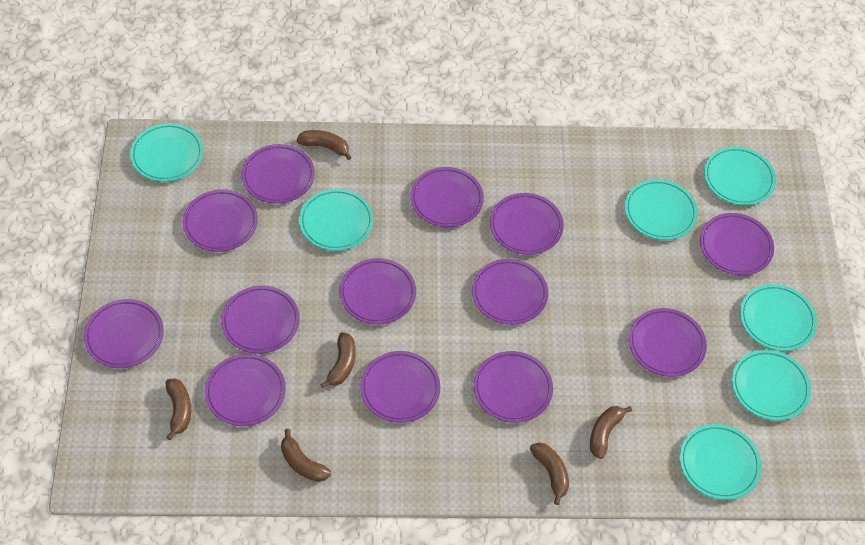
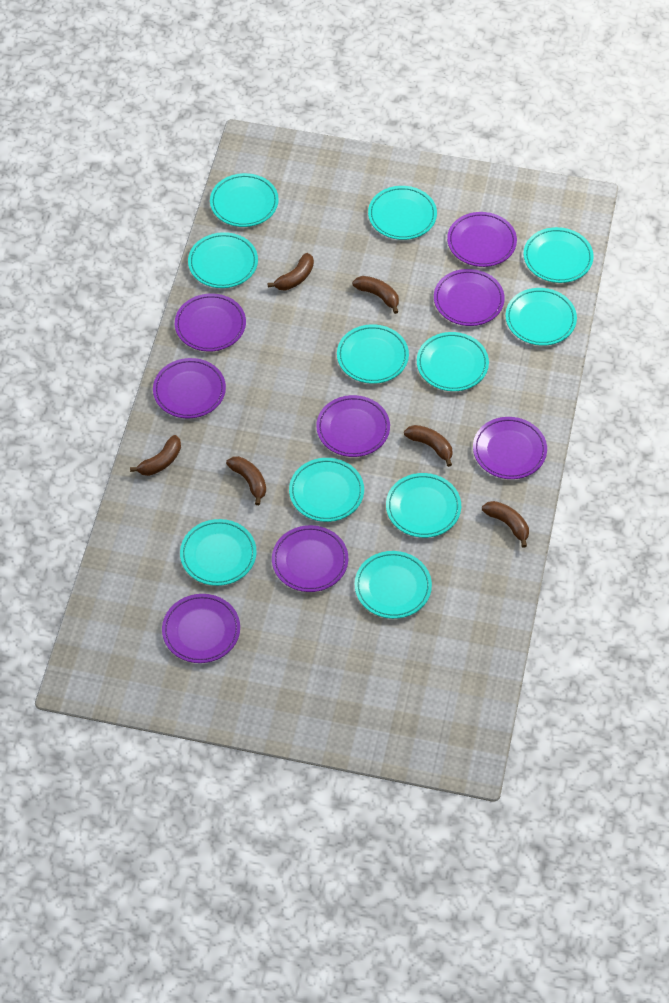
purple plate: [84,299,164,368] [182,189,258,252] [205,354,286,426] [221,286,300,354] [241,144,315,204] [339,258,416,324] [360,351,440,423] [410,167,484,227] [472,259,548,325] [473,351,553,423] [490,193,564,255] [629,308,707,377] [700,213,774,275] = 13 -> [153,358,226,418] [162,594,240,663] [175,293,246,352] [272,525,348,592] [316,395,390,457] [434,269,505,326] [447,212,517,267] [473,417,547,479] = 8
turquoise plate: [130,123,203,182] [299,189,374,251] [625,179,698,240] [680,424,762,500] [704,147,776,205] [732,350,811,421] [740,284,817,351] = 7 -> [180,519,257,586] [188,232,258,288] [210,173,279,227] [289,458,364,522] [337,324,409,384] [355,551,432,619] [368,186,437,240] [386,473,461,538] [417,332,489,391] [505,288,577,346] [523,227,594,283] = 11

